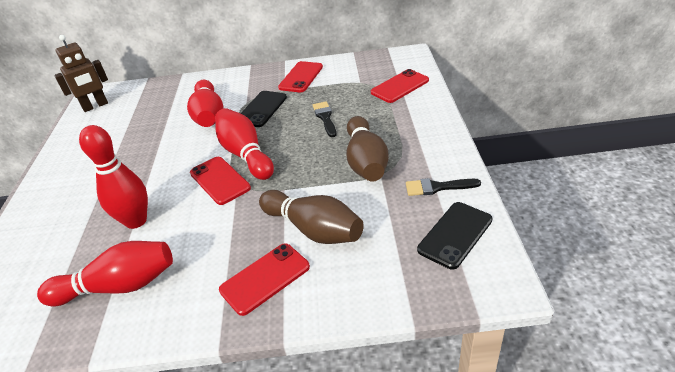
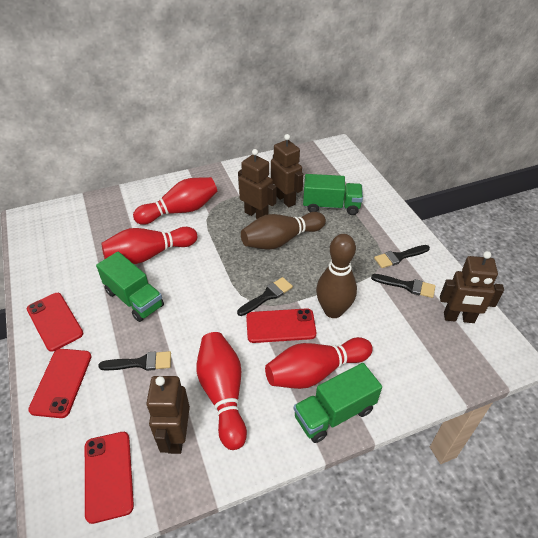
black brush: [313,101,336,137] [406,178,481,196] = 2 -> [98,351,171,371] [237,277,293,316] [371,274,435,298] [374,245,430,268] = 4
black phone: [240,91,287,127] [417,202,493,269] = 2 -> none = 0
brown robot: [54,35,108,112] = 1 -> [146,376,190,454] [238,149,277,219] [271,134,304,207] [440,251,504,323] = 4
green truck: none = 0 -> [96,252,164,322] [294,363,382,443] [303,174,363,215] = 3

